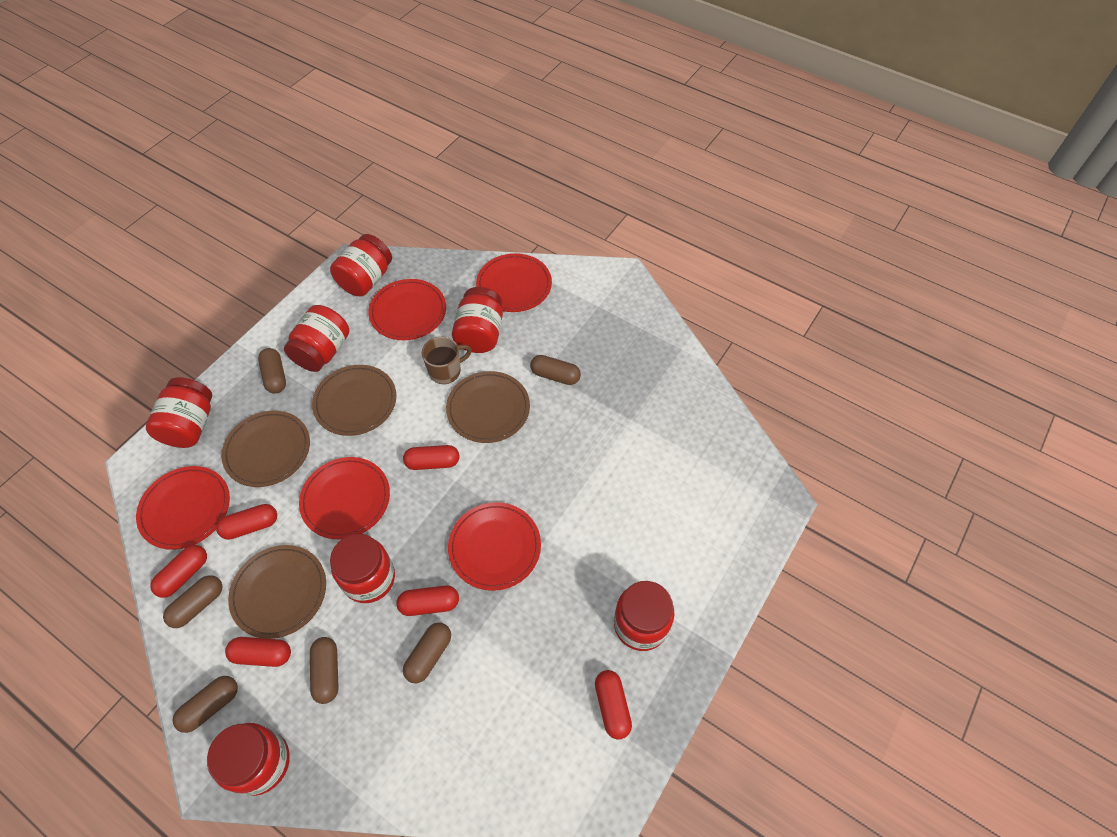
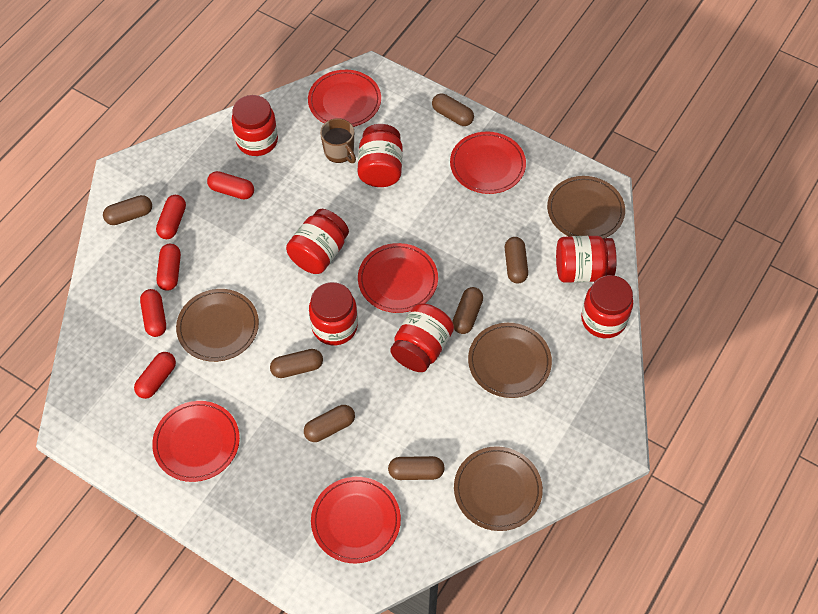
brown capsule: [163,575,223,628] [173,676,238,733] [258,348,286,394] [310,637,339,704] [403,622,451,683] [530,355,581,385] = 6 -> [103,195,152,225] [270,349,323,378] [304,405,355,442] [388,456,445,480] [432,94,474,126] [452,287,483,334] [505,237,528,283] = 7
red capsule: [150,545,207,598] [216,504,277,540] [225,637,291,667] [396,585,459,616] [403,445,459,470] [595,670,632,740] = 6 -> [134,352,176,399] [140,289,166,337] [156,195,186,239] [156,244,181,291] [207,171,254,200] = 5

